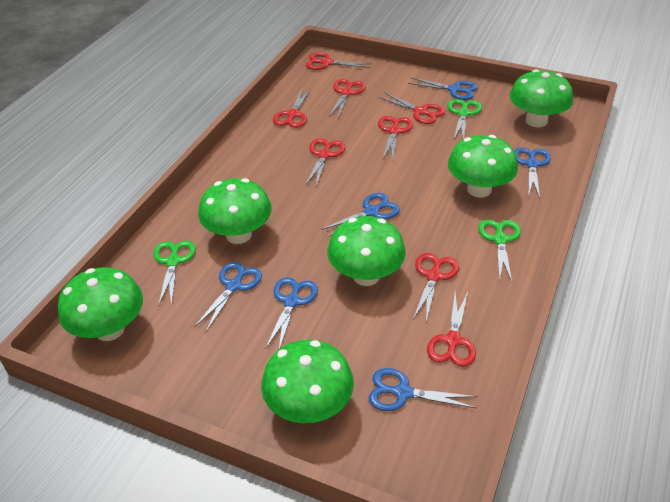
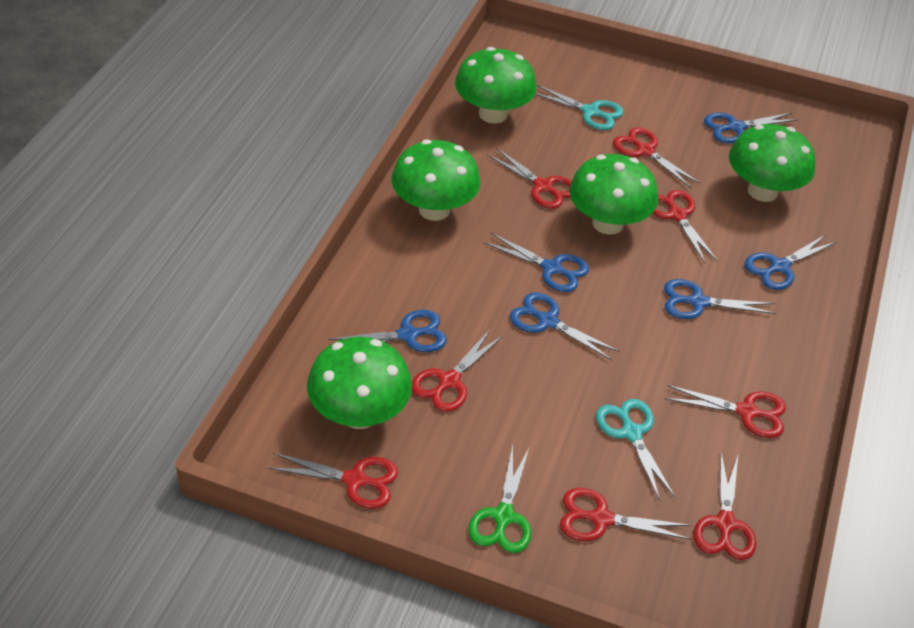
green mushroom: [58,267,143,341] [198,178,272,244] [261,340,354,423] [327,216,406,286] [448,135,518,198] [510,69,573,127] = 6 -> [307,337,412,429] [392,140,481,221] [455,47,537,123] [569,154,658,235] [729,124,815,202] = 5
green scissors: [153,241,196,307] [448,99,482,139] [478,219,521,282] = 3 -> [468,445,531,553] = 1
turquoise scissors: none = 0 -> [535,84,624,130] [596,399,675,501] = 2

